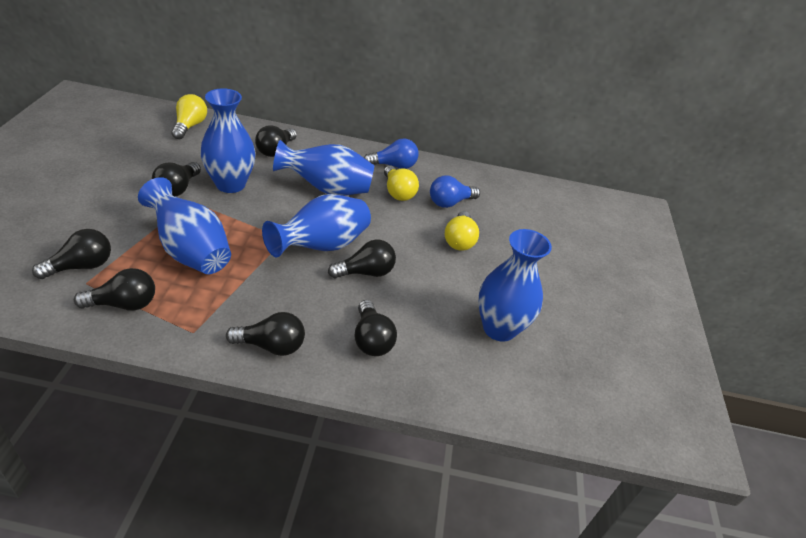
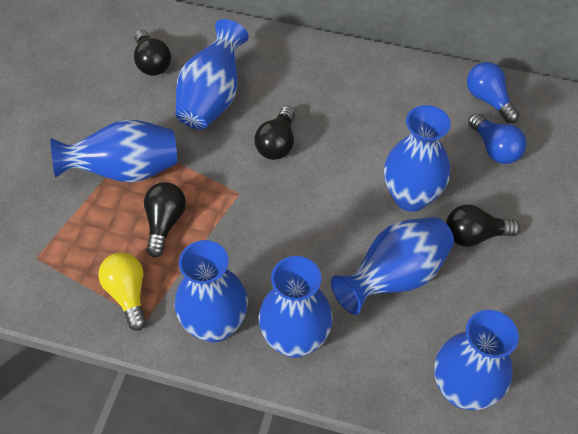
black light bulb: [32,229,111,279] [74,268,155,311] [152,162,201,197] [226,312,305,356] [255,125,297,157] [328,239,396,278] [354,300,397,356] = 7 -> [134,29,171,76] [144,182,186,258] [254,106,295,160] [446,205,520,247] = 4
blue vase: [138,177,231,274] [200,88,255,193] [262,194,371,257] [273,140,375,196] [478,229,552,342] = 5 -> [50,119,177,183] [175,240,248,343] [176,19,249,129] [258,256,333,358] [331,217,454,315] [384,105,451,212] [434,310,519,410] = 7
yellow light bulb: [171,94,207,139] [384,165,419,201] [445,211,479,251] = 3 -> [99,252,146,331] = 1

